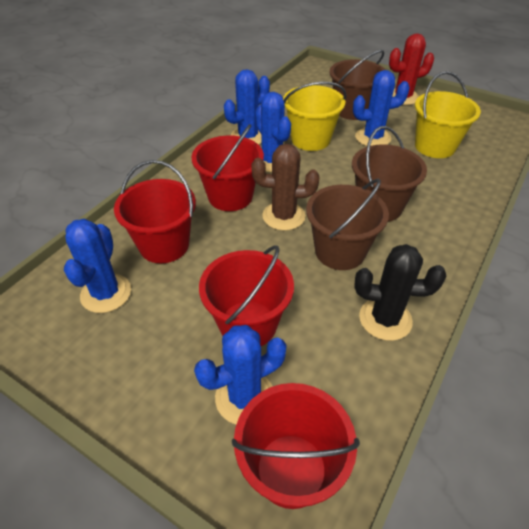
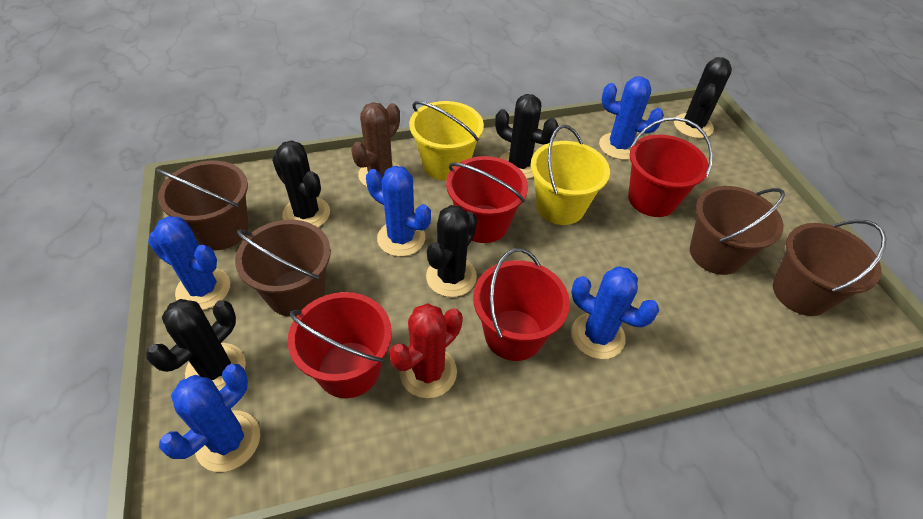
black cactus: [354,244,446,341] = 1 -> [146,299,246,391] [272,140,330,227] [426,205,477,297] [495,94,558,179] [674,57,732,138] = 5
brown bucket: [306,179,389,270] [330,50,385,120] [352,126,427,222] = 3 -> [156,161,248,250] [235,220,331,317] [690,186,785,275] [773,220,887,316] = 4

